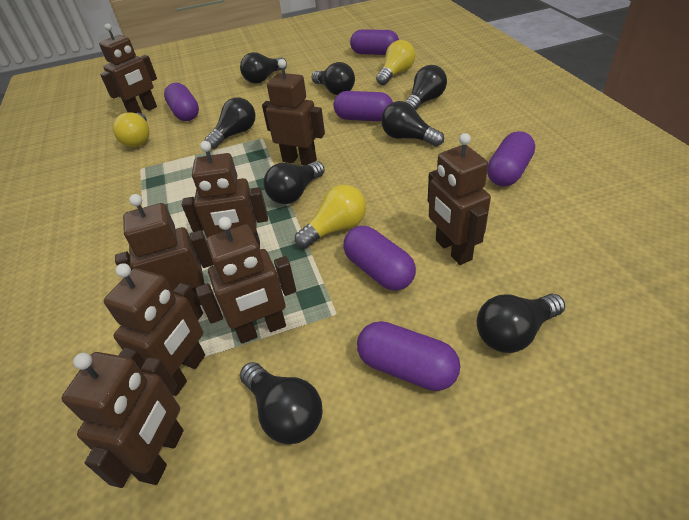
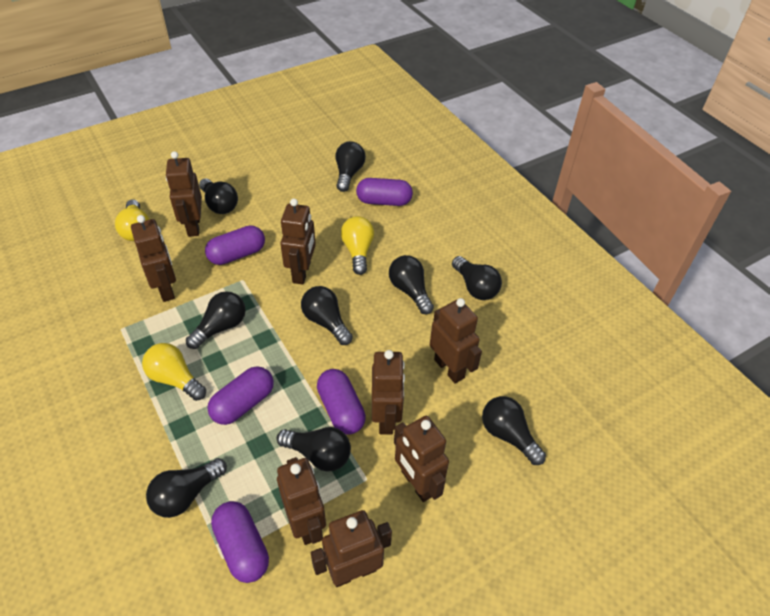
black light bulb: [205,97,256,149] [240,52,287,84] [240,362,322,444] [264,161,325,204] [312,62,355,95] [381,101,444,146] [405,65,447,111] [477,293,565,353] = 8 -> [146,458,227,518] [186,291,246,349] [199,178,238,214] [277,427,351,471] [301,286,353,345] [336,141,366,192] [389,255,434,314] [452,256,502,300] [482,396,546,465] = 9
purple capsule: [164,83,199,121] [333,91,393,121] [343,226,416,291] [350,29,399,55] [357,321,460,391] [487,131,535,186] = 6 -> [205,225,265,265] [207,366,274,425] [211,501,269,583] [317,369,366,435] [356,178,413,206] = 5

